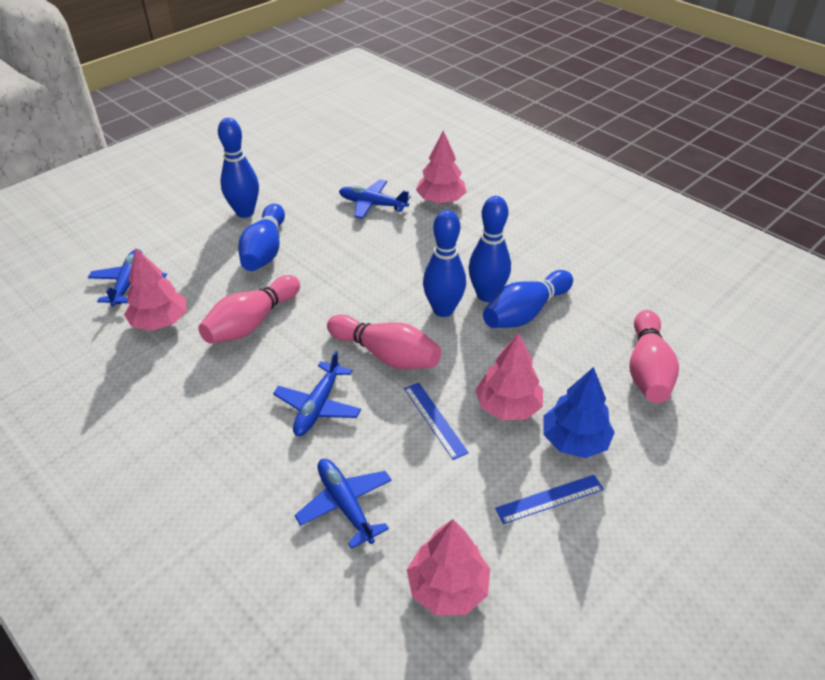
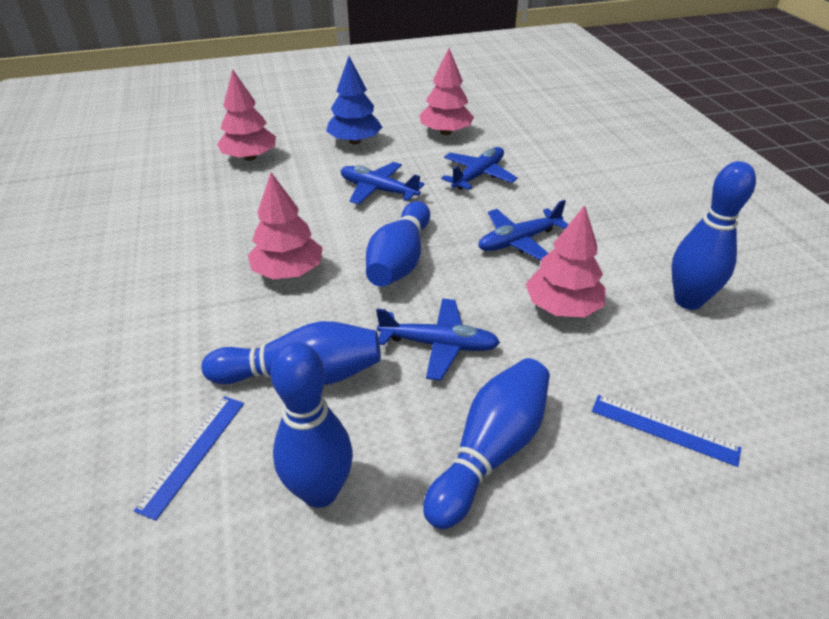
pink bowling pin: [198,275,300,344] [327,314,441,369] [630,310,679,403] = 3 -> none = 0

